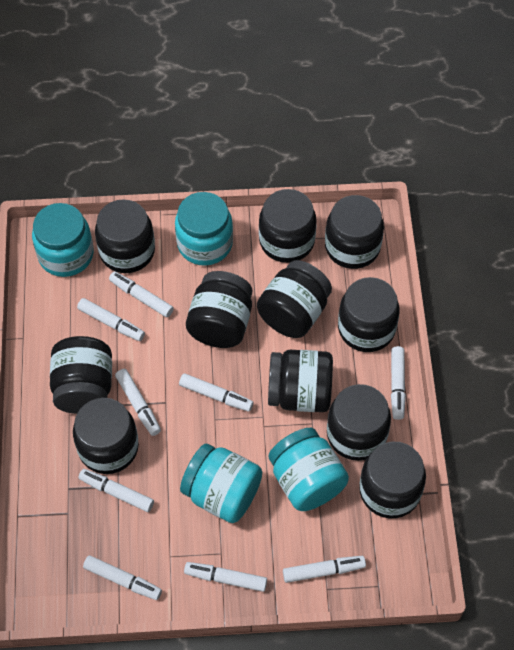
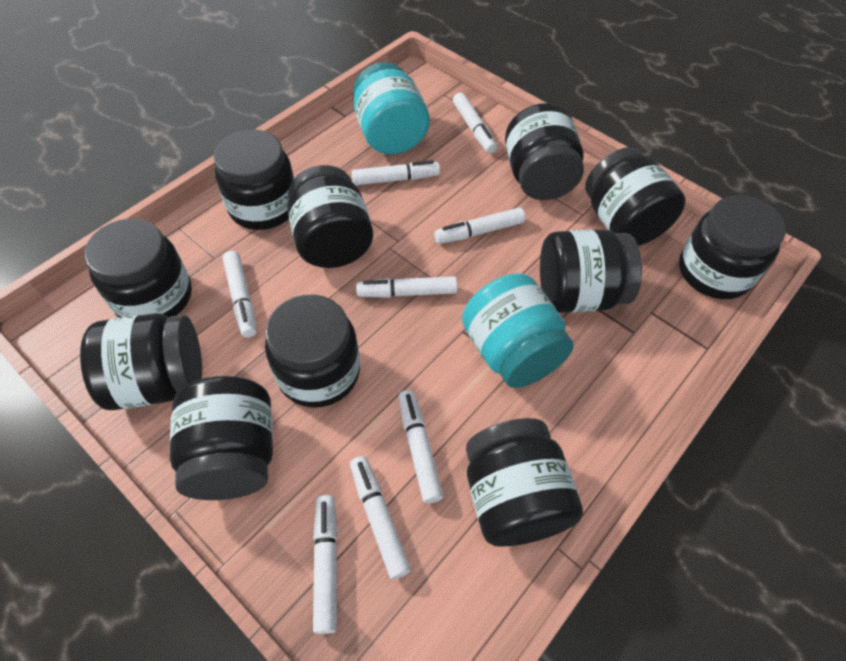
turquoise jar: [32,203,94,277] [175,192,233,266] [180,444,262,523] [269,428,349,511] = 4 -> [353,62,430,154] [462,274,574,388] = 2
white marker: [77,298,145,341] [79,469,154,512] [83,555,162,600] [109,272,174,317] [115,369,161,436] [179,373,253,412] [184,562,267,592] [283,556,366,583] [391,346,406,420] = 9 -> [223,251,257,338] [313,495,338,634] [350,456,411,579] [351,160,440,185] [356,276,457,298] [398,390,444,503] [434,207,525,244] [453,92,497,154] = 8

